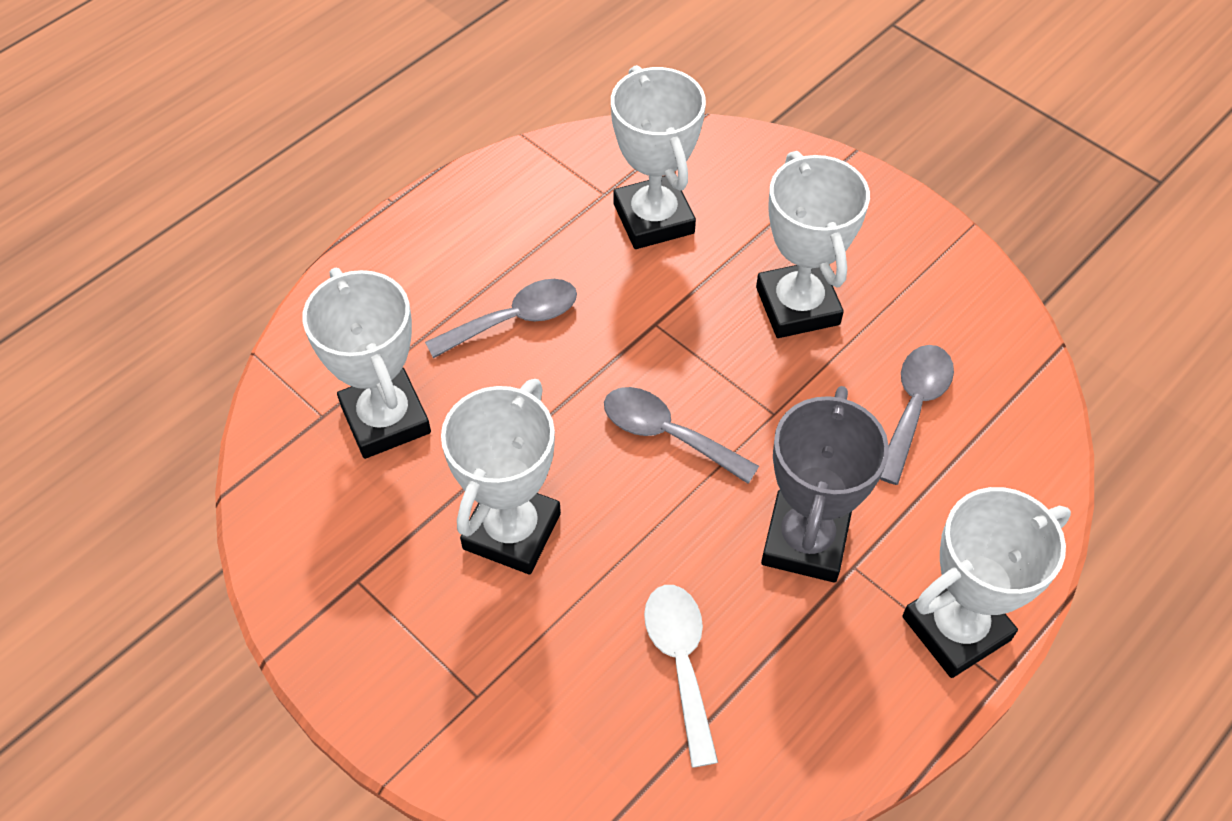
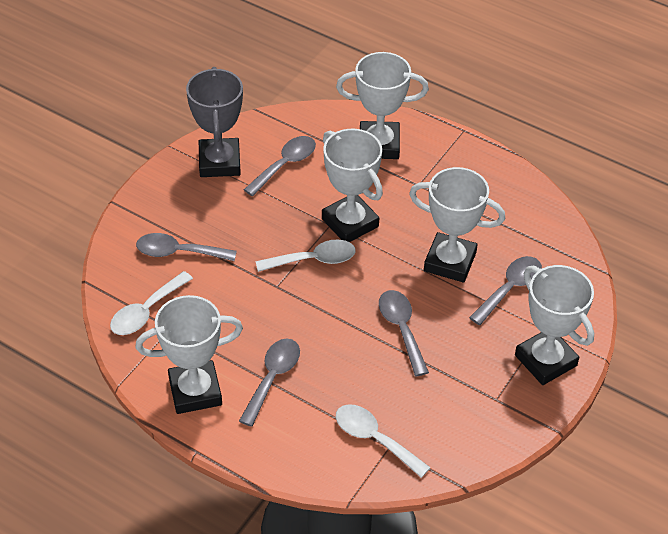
grey spoon: [425,279,577,358] [604,387,759,484] [880,345,954,485] = 3 -> [136,233,237,261] [239,339,300,427] [244,136,316,196] [379,290,429,376] [469,256,542,325] = 5
white spoon: [644,585,718,768] = 1 -> [110,271,193,335] [256,240,356,272] [336,404,431,478] = 3

